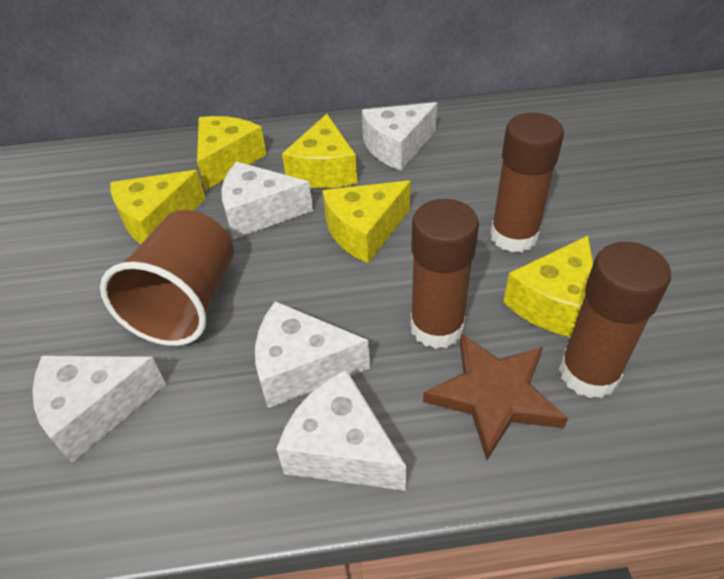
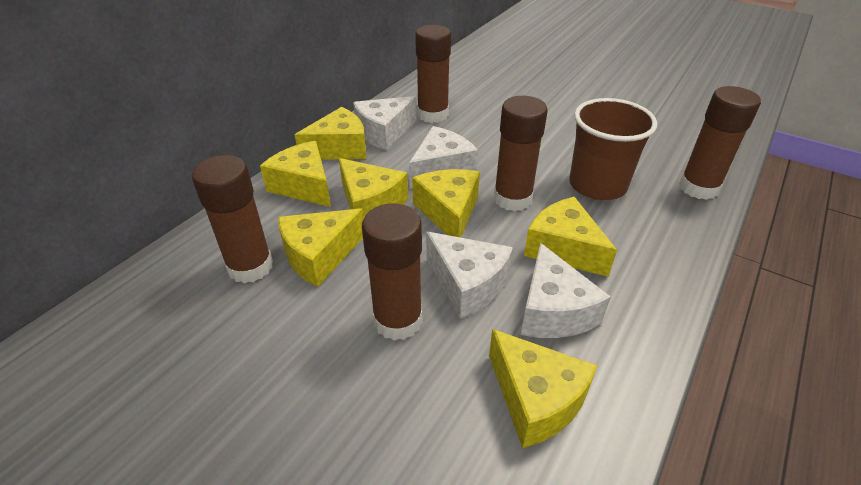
brown glue stick: [410,199,479,349] [490,113,564,253] [559,242,671,398] = 3 -> [192,155,273,283] [362,204,422,341] [415,25,451,123] [493,96,548,211] [679,86,761,200] = 5
brown star: [423,333,568,460] = 1 -> none = 0
white cheese: [32,356,166,463] [221,162,313,239] [255,301,370,408] [276,369,406,491] [362,102,437,171] = 5 -> [353,96,417,151] [409,126,478,189] [426,232,513,319] [521,243,611,338] = 4
yellow cheese: [111,170,206,244] [197,116,267,191] [282,114,357,188] [322,180,411,263] [503,236,593,337] = 5 -> [260,141,331,207] [278,209,364,287] [295,107,366,160] [339,158,408,218] [412,169,480,238] [489,329,598,448] [524,197,617,277] = 7

